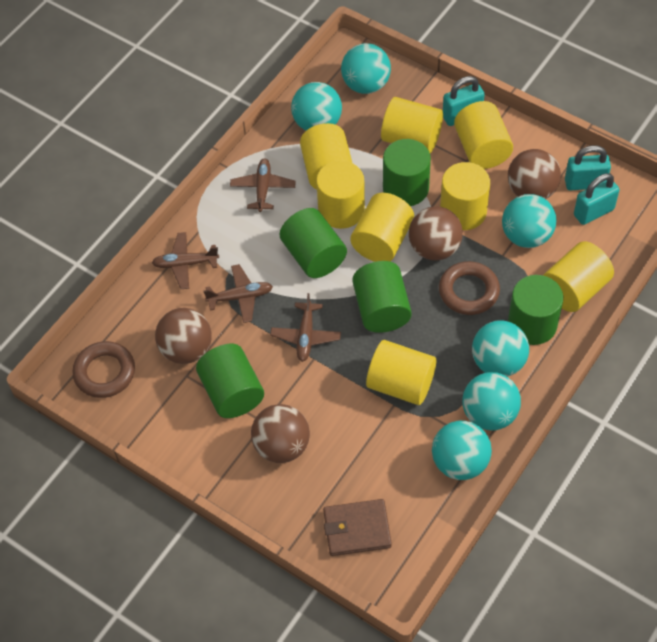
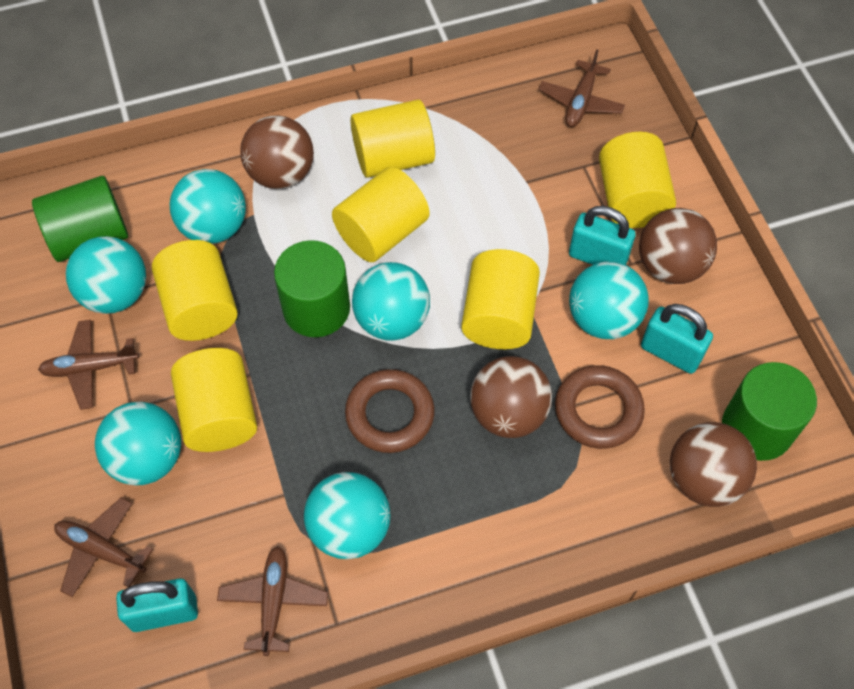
brown wallet: [323,499,392,556] = 1 -> none = 0
green cylinder: [196,344,264,418] [280,208,347,278] [352,261,412,333] [383,139,431,206] [508,275,563,345] = 5 -> [32,176,128,262] [274,240,350,337] [722,362,817,461] = 3
yellow cylinder: [300,123,352,190] [316,161,365,229] [350,193,414,262] [366,340,436,405] [381,97,443,153] [440,162,490,230] [454,101,513,169] [543,241,614,312] = 8 -> [152,240,238,341] [171,348,257,452] [332,167,430,262] [350,99,435,178] [461,249,540,349] [599,132,676,228] = 6

